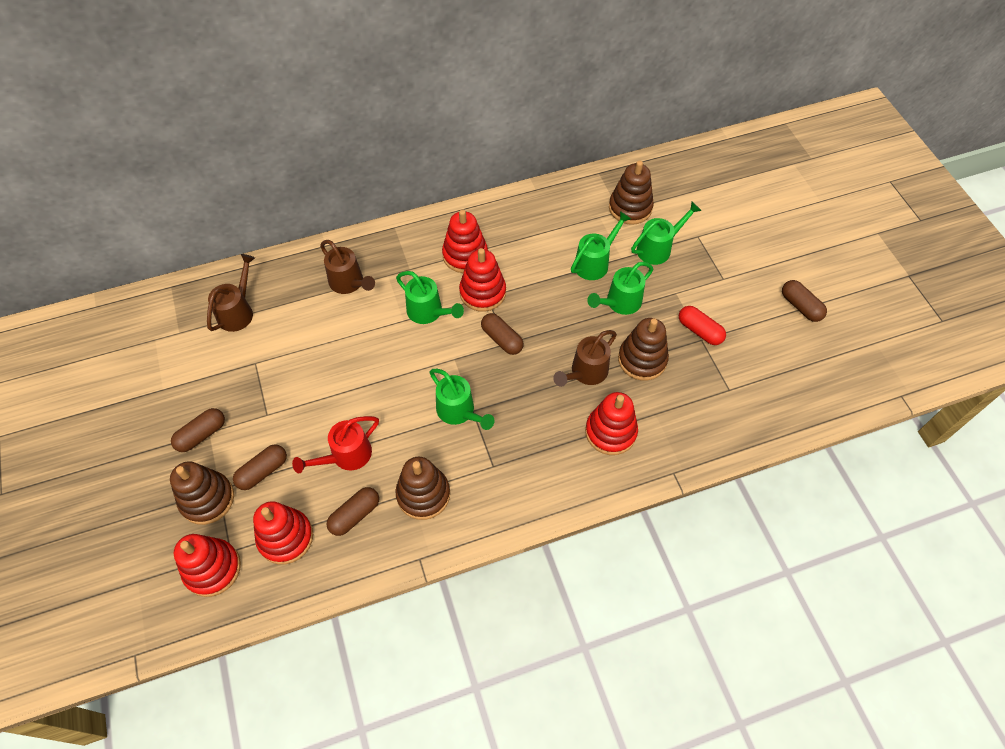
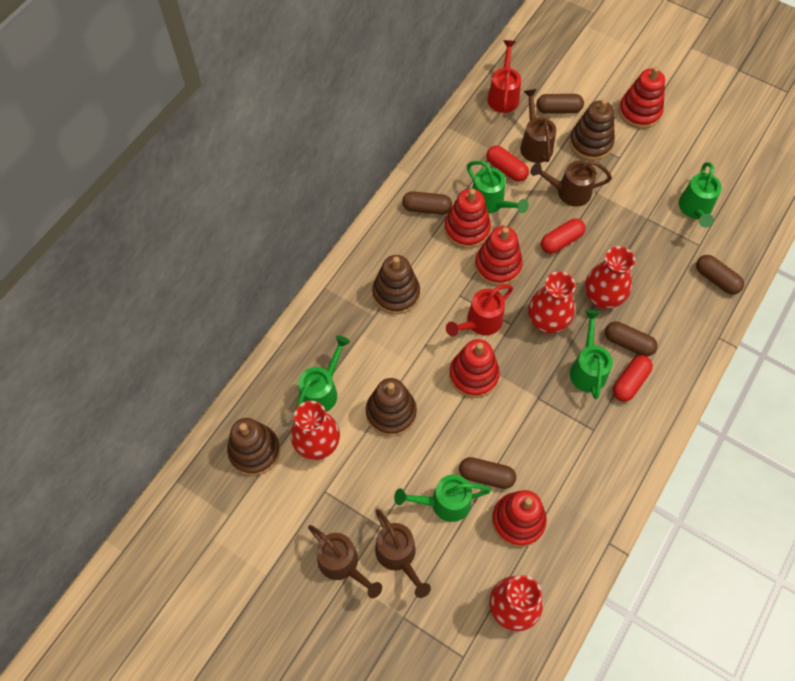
brown watering can: [207,254,255,332] [320,240,375,294] [553,330,617,387] = 3 -> [308,525,382,598] [375,509,431,598] [520,89,556,163] [531,161,612,207] = 4
red capsule: [679,306,726,345] = 1 -> [486,146,529,182] [541,218,586,254] [613,355,653,402] = 3
red vase: none = 0 -> [291,401,340,460] [489,575,543,631] [528,271,576,333] [585,246,635,309] = 4
red watering can: [292,416,379,473] = 1 -> [446,284,513,336] [487,40,521,113] = 2

